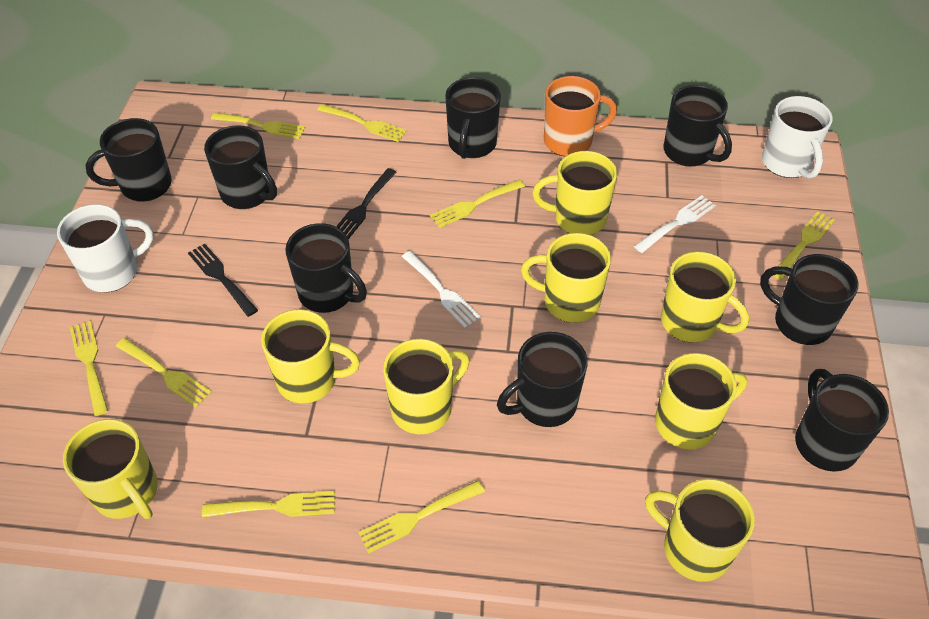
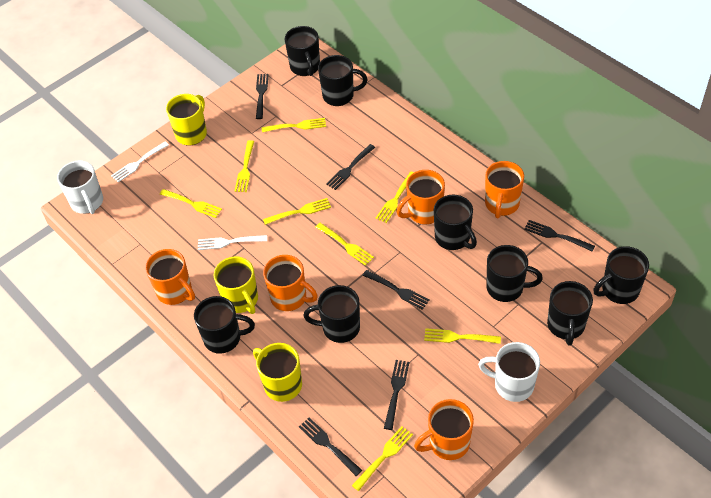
black fork: [188,244,258,317] [336,168,397,239] = 2 -> [256,74,269,119] [299,418,362,476] [326,144,375,190] [362,270,430,310] [384,360,410,430] [524,220,595,251] = 6
orange mug: [544,76,617,157] = 1 -> [145,249,195,305] [263,255,318,311] [396,170,445,225] [414,399,474,460] [485,161,524,218] = 5
yellow mug: [63,419,158,519] [261,309,360,403] [383,339,470,434] [521,233,611,323] [532,151,617,235] [645,479,755,582] [655,353,747,449] [661,252,749,342] = 8 -> [166,94,207,145] [214,257,258,314] [253,343,302,402] = 3

